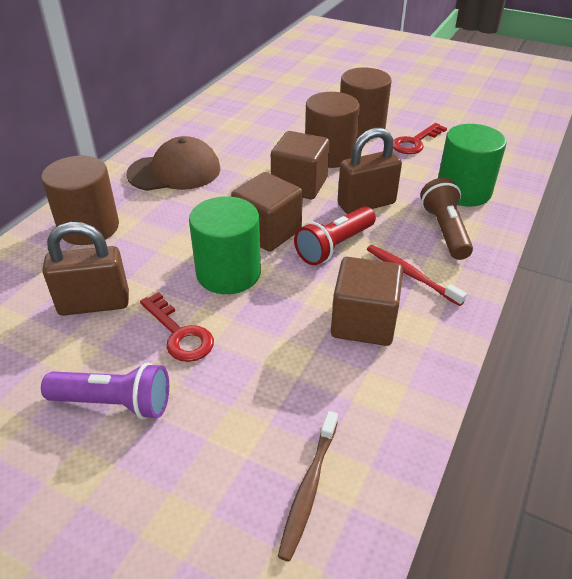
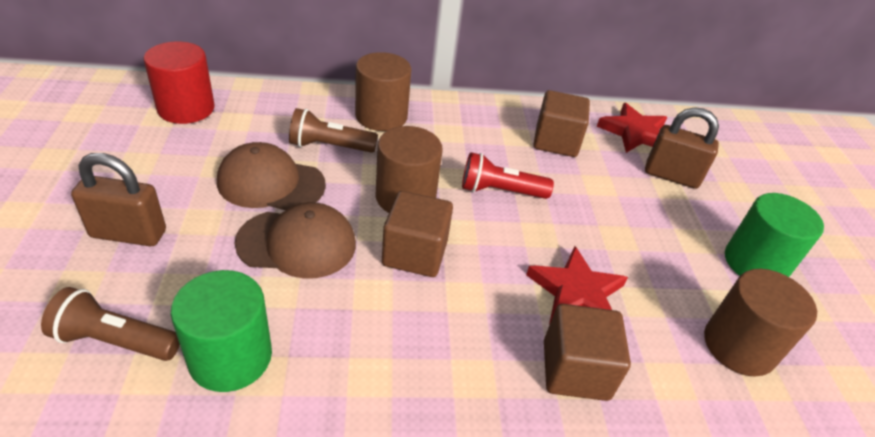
brown cap: [126,136,220,191] = 1 -> [217,142,326,210] [235,202,356,278] = 2
brown flashlight: [420,178,473,260] = 1 -> [41,287,180,361] [289,108,378,153] = 2
brown toothbrush: [278,411,338,561] = 1 -> none = 0
purple flashlight: [41,363,169,420] = 1 -> none = 0
red cylinder: none = 0 -> [143,42,215,124] = 1
red key: [140,292,214,362] [393,123,447,154] = 2 -> none = 0
red star: none = 0 -> [526,246,628,324] [597,103,667,153] = 2
red toothbrush: [367,245,467,306] = 1 -> none = 0

